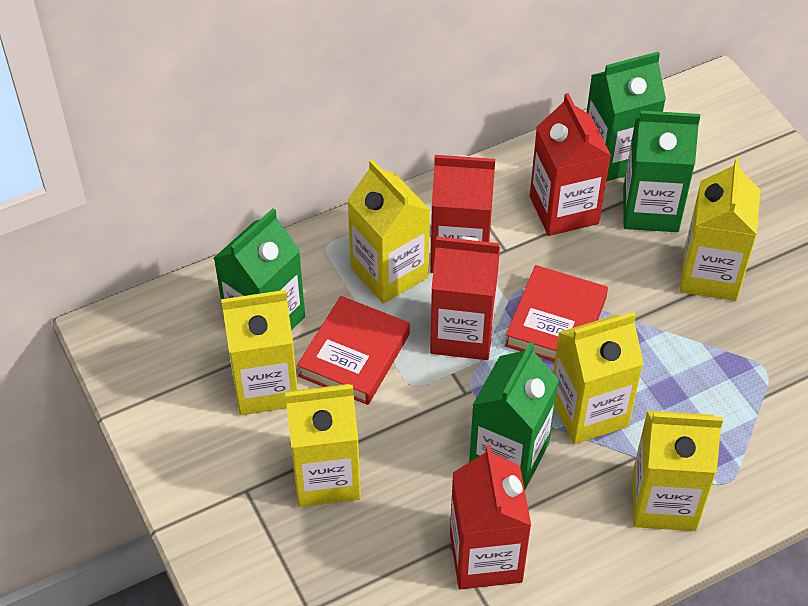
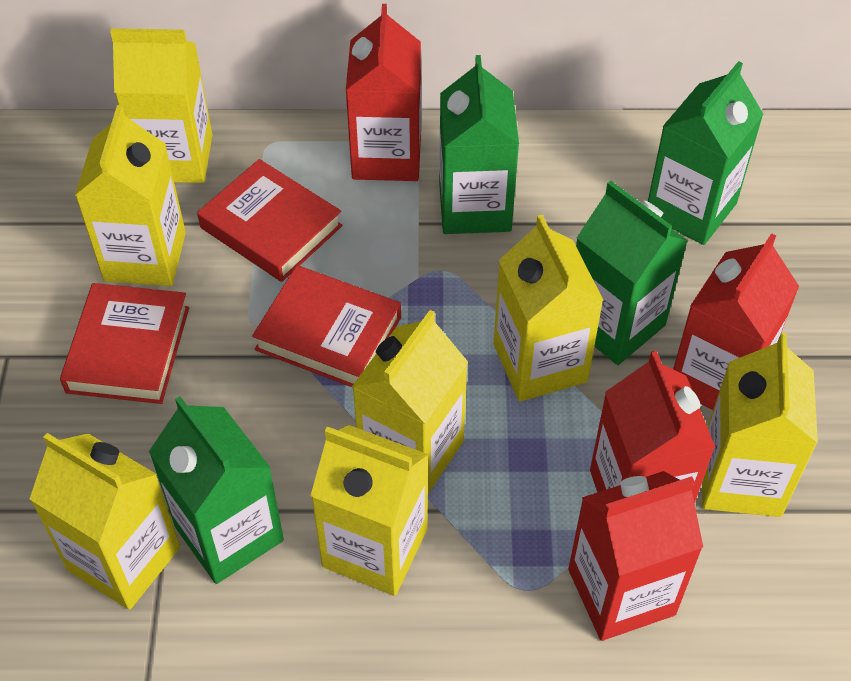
red book: [297,296,410,405] [505,265,608,362] = 2 -> [60,283,189,404] [197,159,342,282] [252,265,401,387] = 3
yellow carton: [221,290,298,415] [285,384,361,507] [347,159,430,304] [553,312,644,444] [632,411,723,531] [680,158,760,301] = 6 -> [30,433,180,610] [75,105,186,286] [110,28,212,183] [310,425,428,596] [352,310,468,495] [493,215,604,402] [702,333,818,517] = 7

